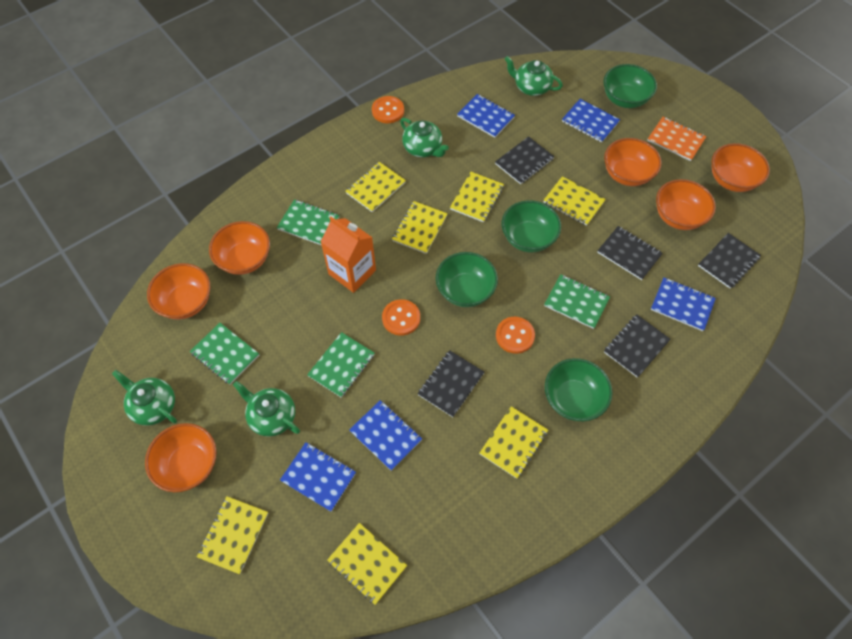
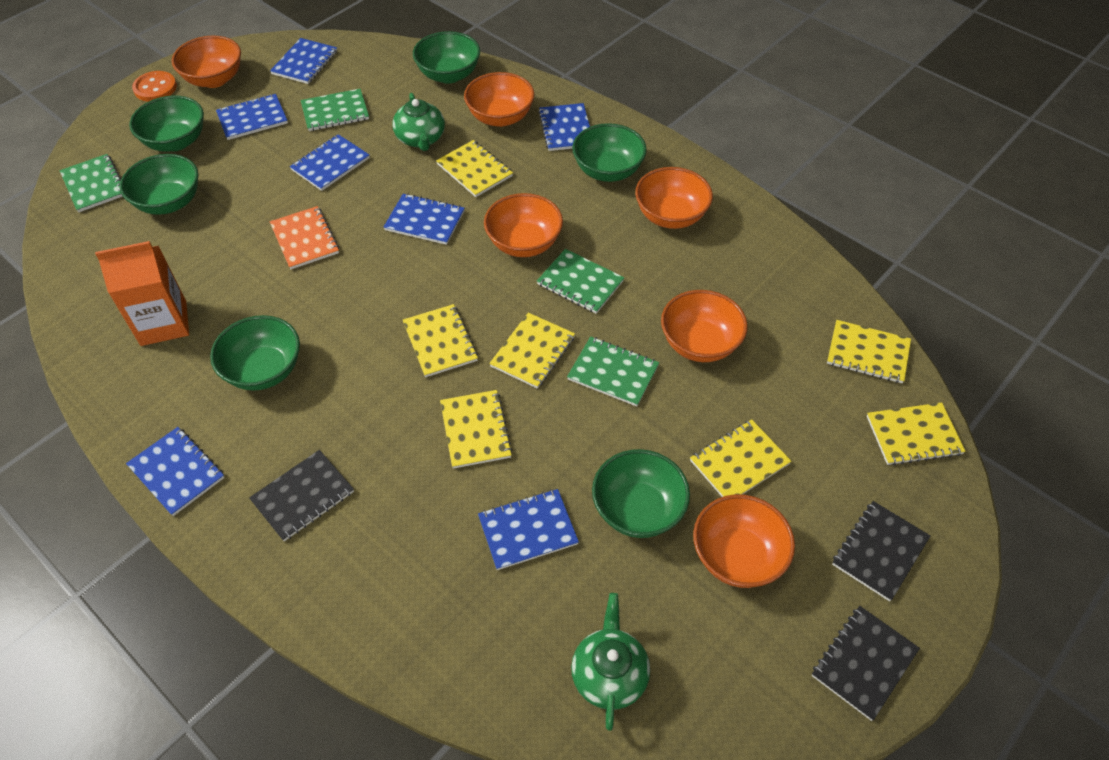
black notebook: [417,350,484,417] [495,136,554,184] [597,226,663,280] [604,314,671,378] [698,233,761,289] = 5 -> [249,450,354,541] [812,606,920,721] [832,501,930,601] = 3
blue notebook: [280,442,356,512] [349,400,422,471] [457,94,515,138] [562,99,620,143] [651,278,716,331] = 5 -> [126,427,225,516] [216,94,288,140] [270,38,337,84] [290,134,370,191] [384,194,465,245] [478,489,579,570] [538,103,590,151] = 7
green bowl: [436,252,498,307] [502,200,561,252] [545,358,613,421] [603,64,657,108] = 4 -> [120,154,199,215] [129,95,204,152] [210,315,300,391] [413,31,480,84] [572,123,647,182] [592,449,690,538] = 6
green teapot: [112,370,177,426] [233,381,300,437] [400,118,449,157] [505,56,563,96] = 4 -> [392,93,445,151] [571,593,650,731] = 2
orange button: [372,96,404,123] [382,299,420,336] [496,317,535,354] = 3 -> [132,71,177,102] = 1

